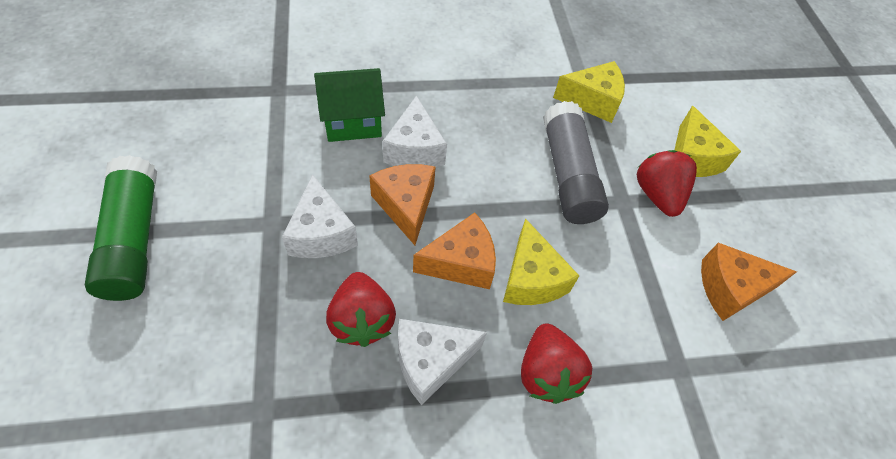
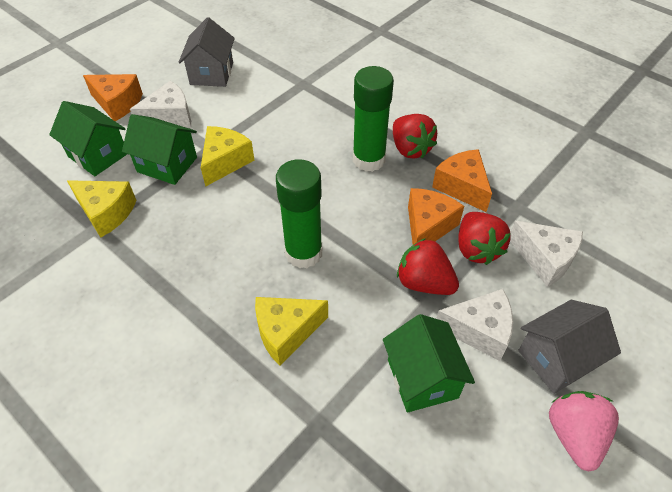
green glue stick: [85,155,157,301] = 1 -> [276,159,322,268] [353,66,394,172] = 2
green house: [314,68,385,142] = 1 -> [49,101,127,176] [122,114,197,185] [383,314,475,413] = 3
grey glue stick: [543,101,609,224] = 1 -> none = 0
grey house: none = 0 -> [179,17,235,87] [518,300,621,394] = 2
pink strawberry: none = 0 -> [549,391,619,472] = 1

